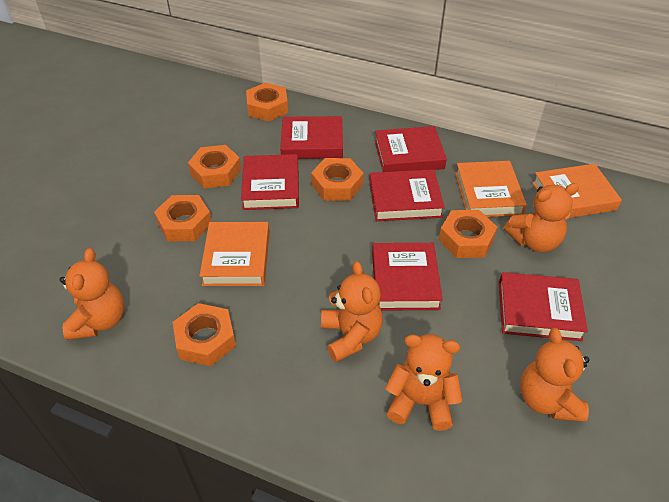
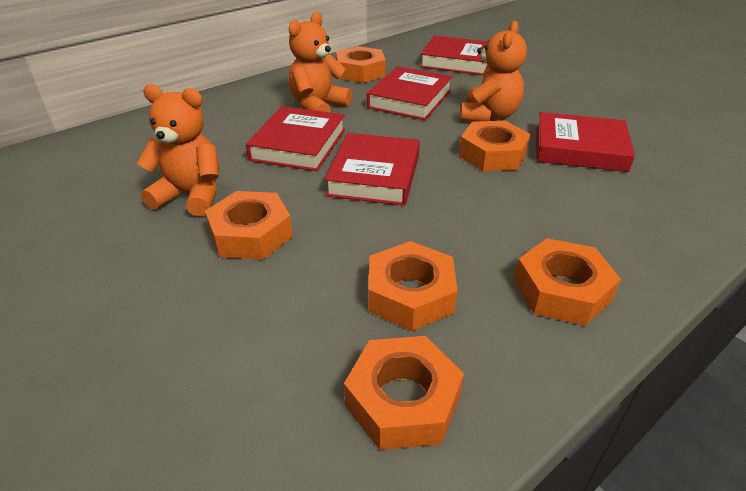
orange book: [199,222,270,286] [455,161,527,217] [532,164,622,218] = 3 -> none = 0
orange teddy bear: [60,248,124,340] [321,261,383,362] [385,334,462,431] [504,183,579,252] [520,328,590,422] = 5 -> [137,84,219,216] [289,12,352,112] [460,21,527,122] = 3
red book: [241,154,299,210] [280,116,343,159] [369,170,445,221] [372,243,443,311] [375,126,447,172] [499,272,588,341] = 6 -> [246,106,345,171] [324,133,420,206] [367,66,453,120] [420,36,489,75] [536,112,635,172] = 5

